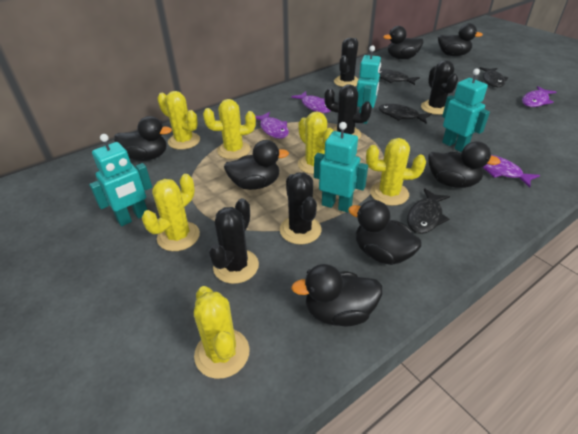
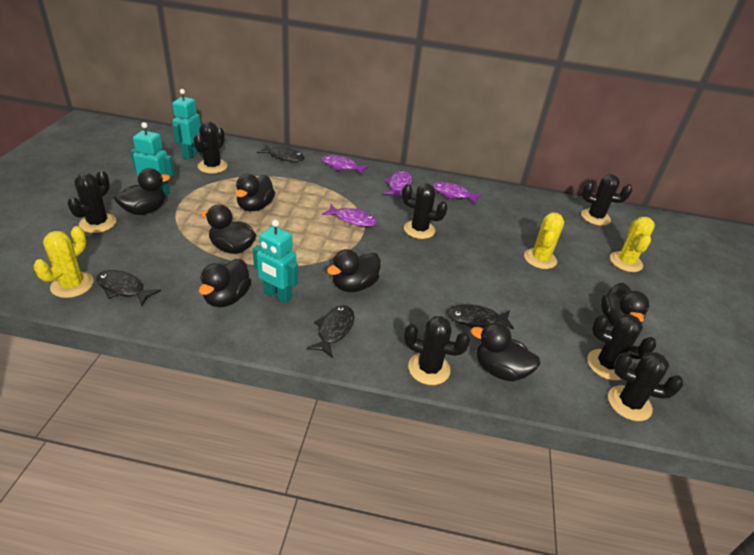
black cactus: [209,198,259,284] [280,172,322,245] [324,84,372,140] [334,38,358,87] [421,60,458,115] = 5 -> [67,170,116,233] [194,121,228,174] [402,183,448,239] [404,316,470,385] [581,174,632,226] [587,314,656,380] [608,352,683,421] = 7
turquoise robot: [89,134,152,226] [314,122,368,213] [357,45,381,124] [442,68,490,152] = 4 -> [131,122,175,197] [172,89,201,160] [253,220,298,303] = 3
yellow cactus: [142,174,200,251] [157,91,200,150] [194,286,249,379] [203,99,256,159] [298,111,333,174] [366,138,426,206] = 6 -> [34,226,94,298] [524,213,564,269] [610,217,655,272] = 3

